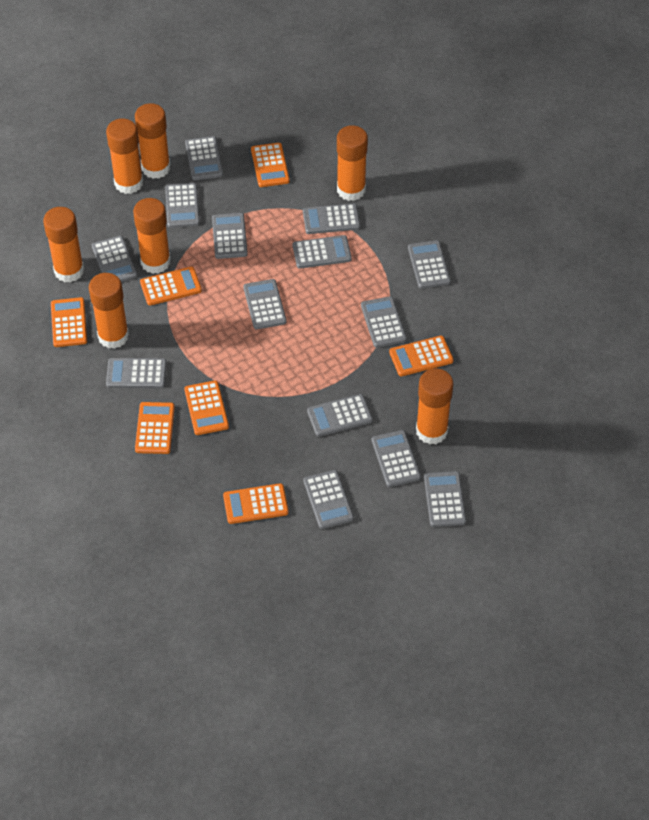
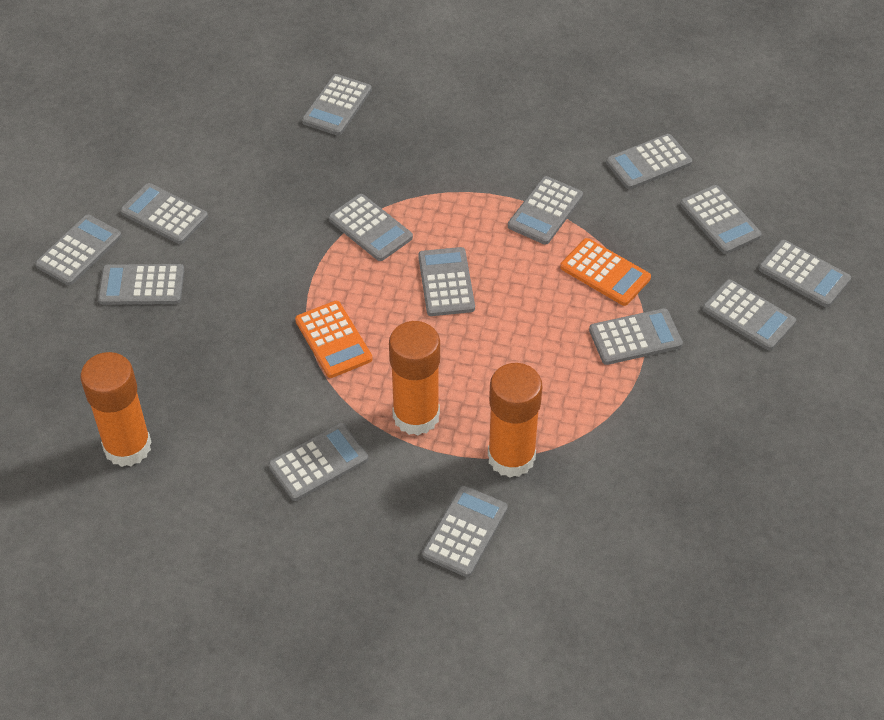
orange calculator: [51,297,87,347] [135,402,175,454] [140,266,202,305] [184,380,229,435] [223,483,289,524] [251,143,290,187] [389,336,454,376] = 7 -> [295,301,372,378] [560,238,651,306] = 2
orange glue stick: [43,207,84,283] [89,273,129,349] [106,118,143,194] [133,198,171,274] [135,103,170,179] [337,125,368,201] [416,368,454,445] = 7 -> [80,352,151,467] [389,321,440,435] [488,363,542,478] = 3

